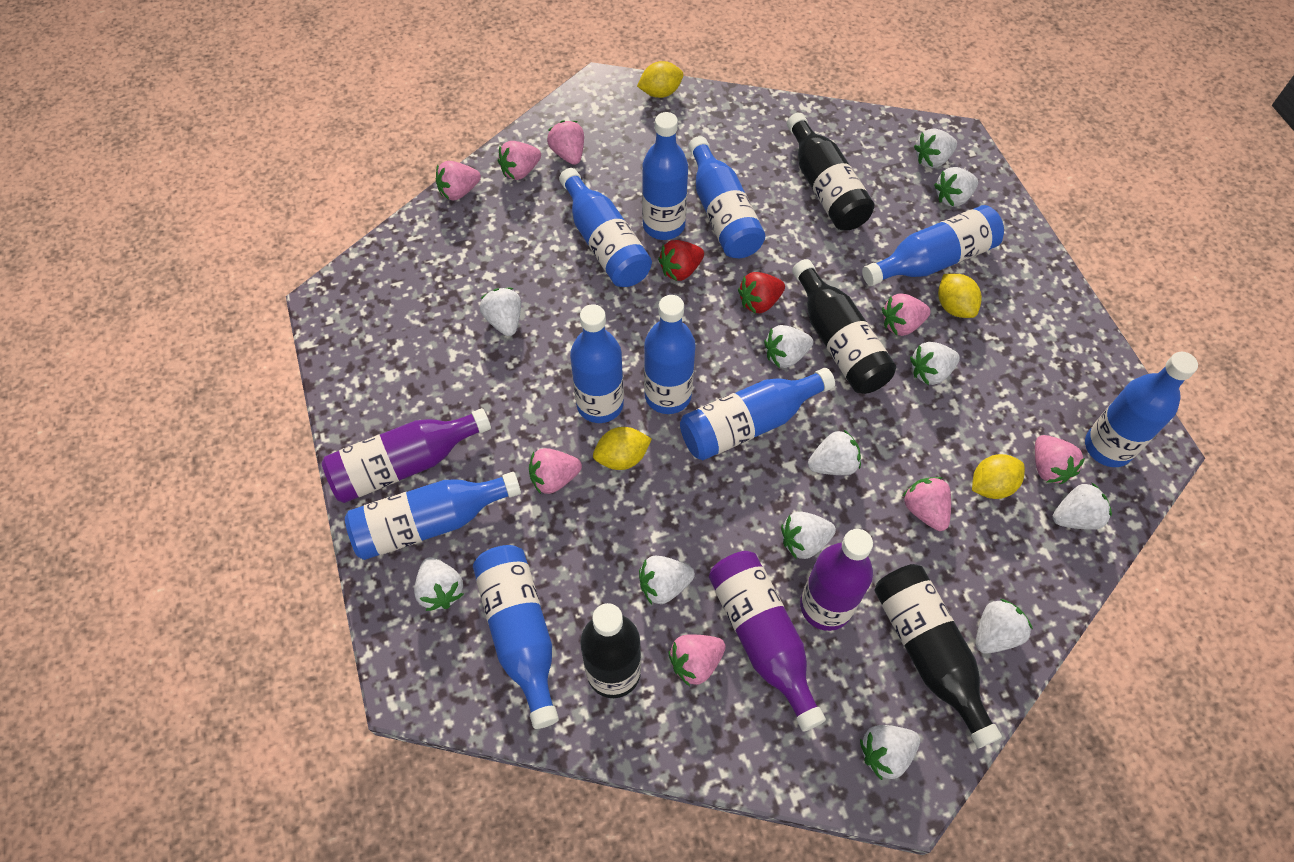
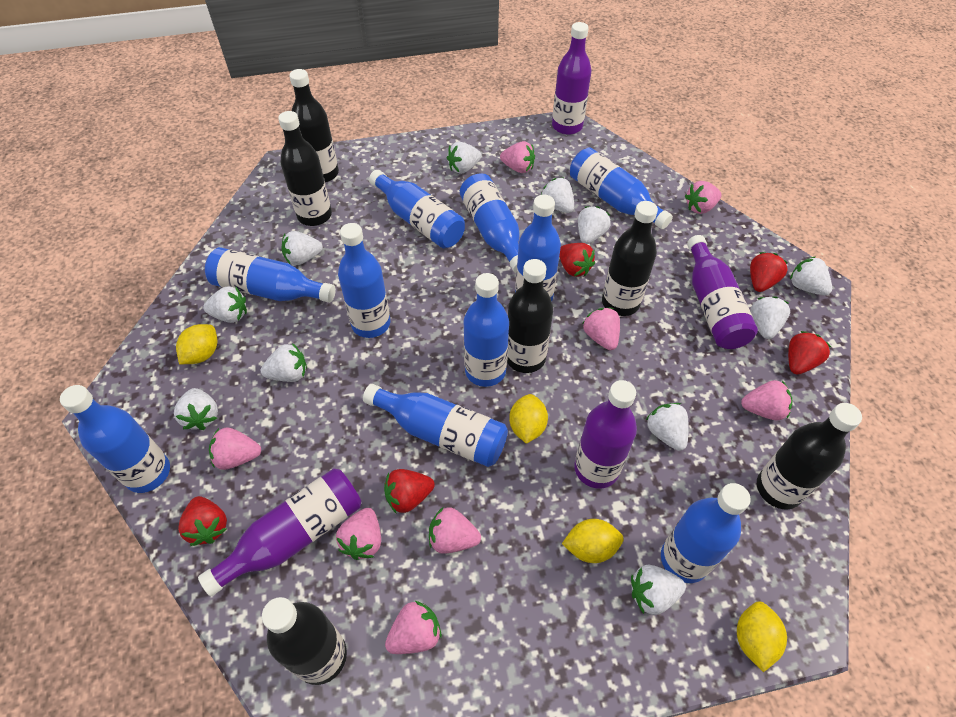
black bottle: [580,603,641,698] [787,113,874,230] [792,259,896,394] [875,564,1002,748] = 4 -> [262,597,347,685] [278,111,332,226] [289,69,339,183] [507,259,553,373] [602,201,658,316] [757,403,862,510] = 6
purple bottle: [322,408,491,503] [709,551,826,732] [800,529,873,631] = 3 -> [198,468,361,596] [552,22,591,135] [574,380,637,489] [687,235,758,349] = 4
red strawberry: [658,240,704,281] [738,272,785,314] = 2 -> [178,496,227,546] [384,469,435,514] [559,243,595,277] [750,252,788,292] [788,331,831,375] = 5
white strawberry: [414,557,463,611] [480,288,521,336] [639,556,695,604] [764,325,813,368] [781,512,836,560] [808,429,861,475] [860,725,920,780] [910,342,960,385] [914,128,957,168] [934,167,978,207] [976,599,1033,654] [1053,482,1112,530] = 12 -> [174,388,218,430] [203,286,247,323] [261,343,307,382] [281,231,323,265] [447,142,482,174] [541,177,574,213] [578,206,611,244] [631,565,686,615] [646,403,689,451] [750,296,790,339] [790,256,832,296] = 11

